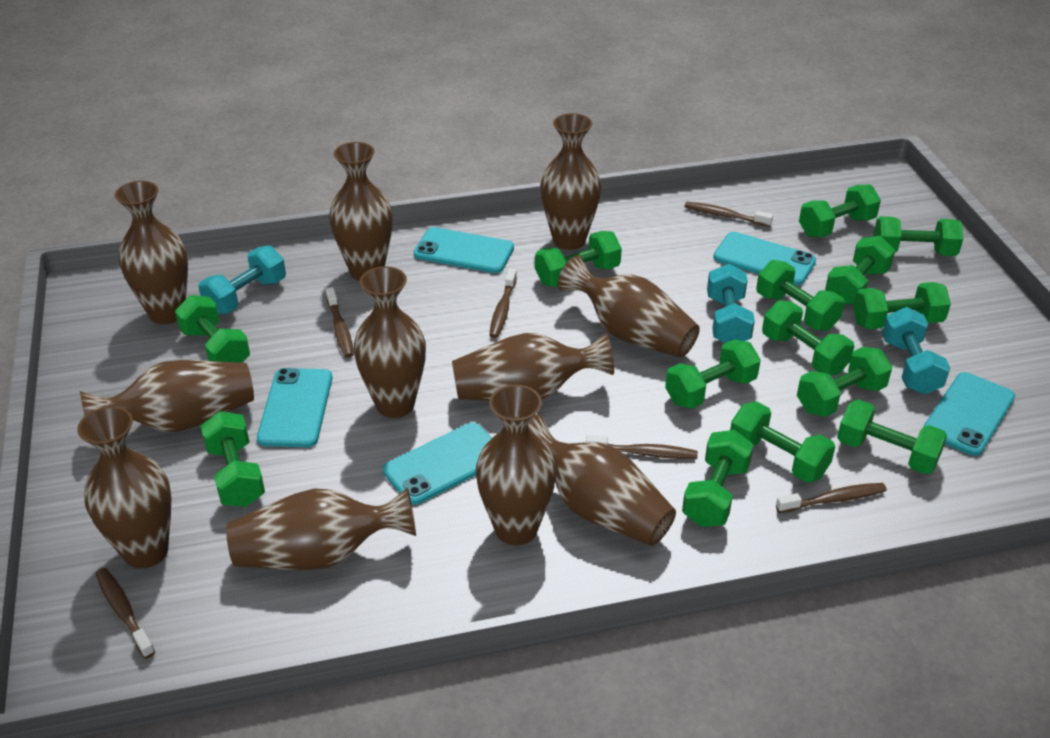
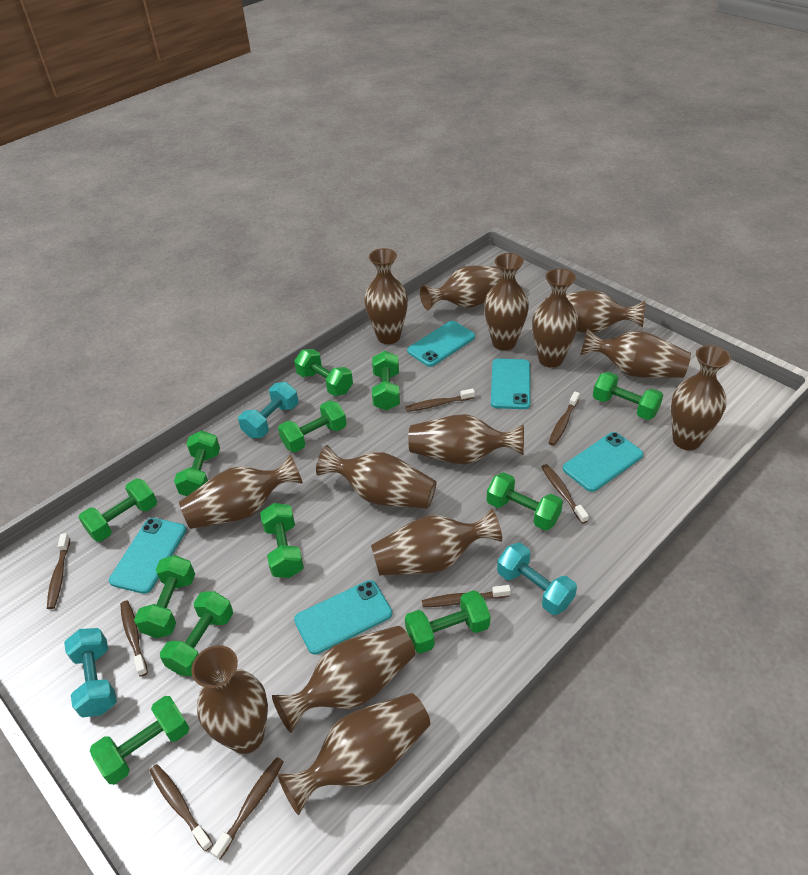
brown toothbrush: [96,568,155,659] [326,287,354,358] [489,269,517,338] [586,435,698,459] [684,202,773,227] [776,483,887,513] = 6 -> [47,533,70,609] [120,601,148,677] [150,764,213,851] [210,757,284,859] [405,388,475,412] [422,585,511,607] [542,464,589,524] [549,391,580,446] = 8
brown vase: [77,406,172,569] [80,360,254,432] [115,181,188,324] [226,487,416,570] [329,142,393,281] [353,266,426,418] [452,333,614,401] [476,385,556,545] [528,414,676,546] [540,113,601,250] [557,255,700,358] = 11 -> [179,454,303,529] [191,645,268,754] [272,626,415,733] [278,693,430,815] [316,445,436,509] [364,248,408,344] [371,508,502,575] [408,414,524,464] [420,266,502,310] [484,253,529,351] [532,268,579,368] [545,290,645,333] [580,328,691,378] [671,345,731,450] = 14
green dumbbell: [175,295,250,363] [201,411,265,507] [535,231,622,287] [665,340,761,409] [682,430,754,527] [730,401,835,483] [756,260,845,331] [762,300,854,375] [797,347,892,417] [799,185,881,237] [825,236,895,305] [837,399,947,474] [853,282,951,329] [874,216,963,256] = 14 -> [78,479,157,542] [90,696,189,784] [134,555,195,638] [160,591,233,676] [174,431,220,496] [260,503,304,578] [278,400,347,452] [294,349,353,396] [372,351,400,410] [405,590,491,654] [487,472,563,531] [593,372,663,420] = 12

